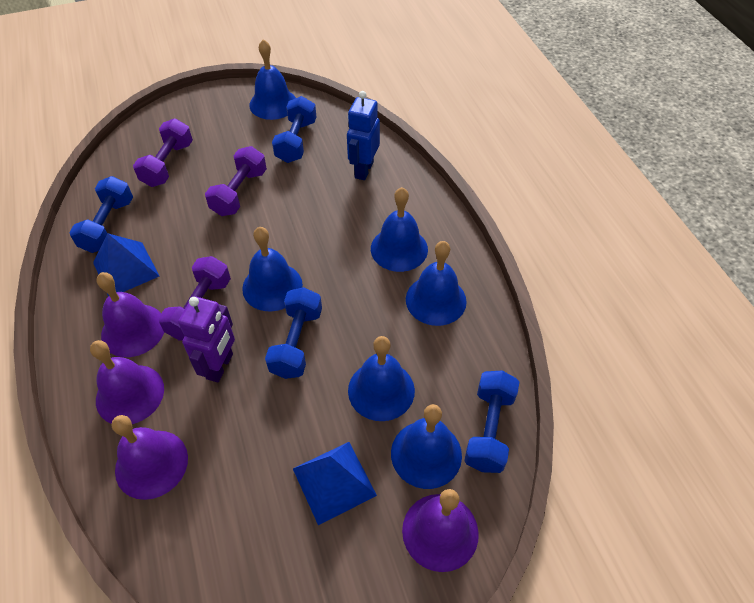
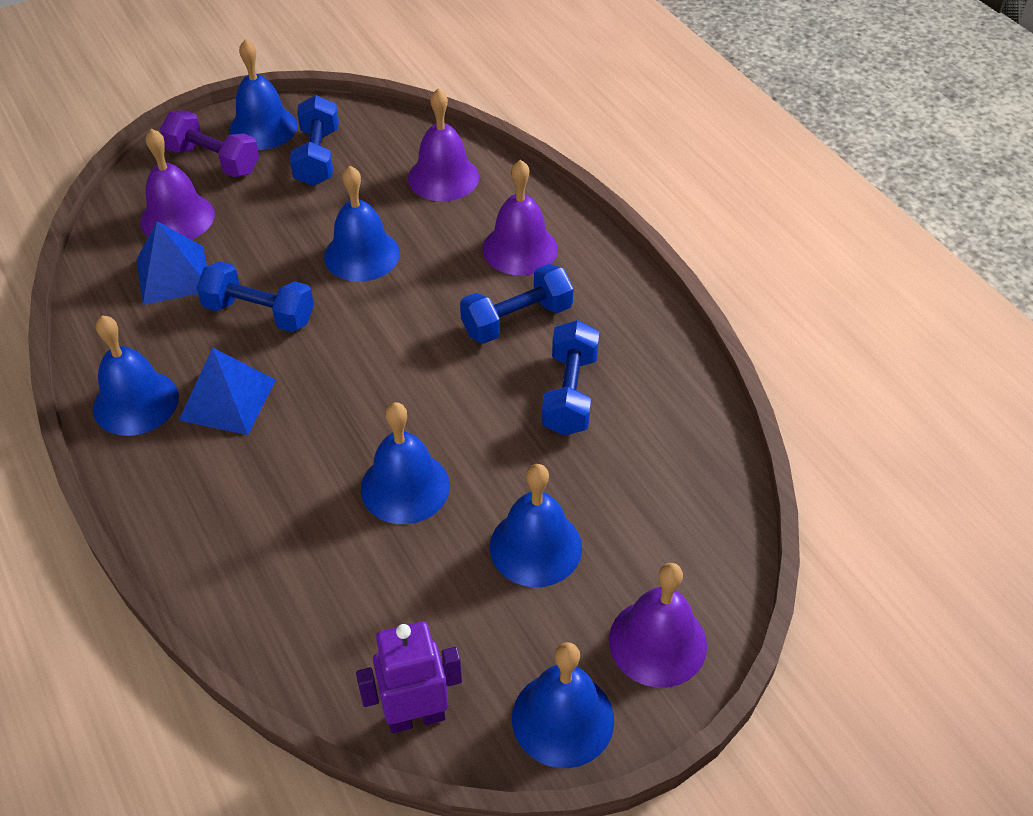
blue robot: [347,91,380,180] = 1 -> none = 0
purple dumbbell: [133,119,193,187] [158,256,231,341] [205,146,267,216] = 3 -> [160,110,259,177] = 1

